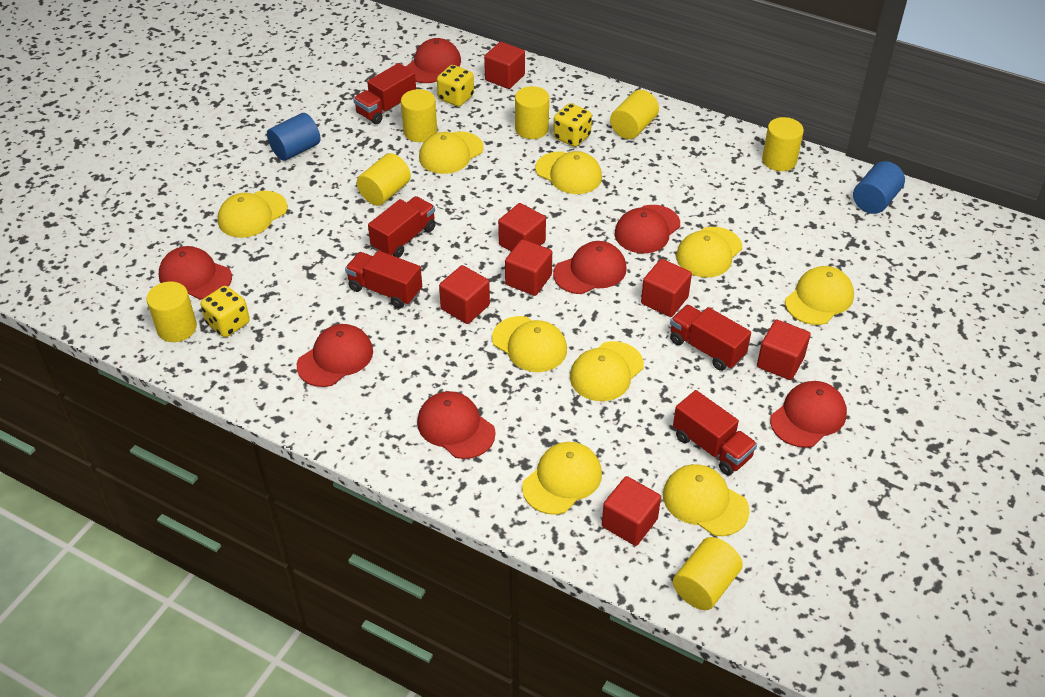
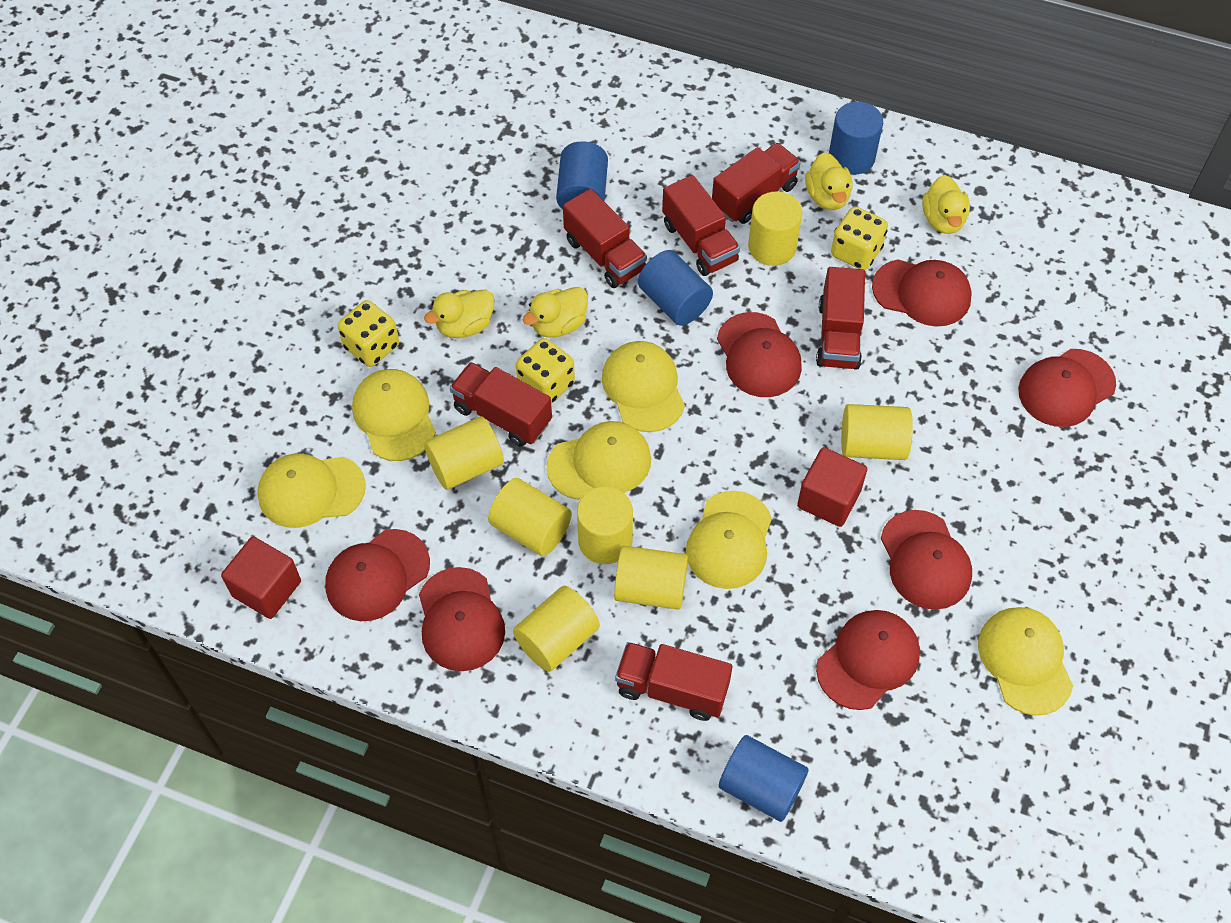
blue cylinder: [267,113,320,161] [853,161,905,214] = 2 -> [556,141,608,209] [638,250,713,326] [719,735,809,822] [829,102,883,175] = 4
red cube: [439,265,490,324] [484,42,525,89] [498,203,546,251] [505,239,552,296] [602,476,661,546] [641,259,692,317] [757,320,811,380] = 7 -> [221,536,301,619] [797,447,867,527] = 2
red truck: [345,251,422,308] [353,63,416,124] [368,196,436,258] [670,305,751,371] [673,390,757,475] = 5 -> [450,362,552,447] [563,188,647,288] [615,642,733,721] [662,175,740,276] [712,143,801,224] [816,267,865,370] = 6
yellow cap: [218,191,287,238] [419,131,484,174] [492,316,567,372] [522,442,602,515] [535,151,602,194] [570,341,644,401] [663,464,750,536] [676,227,742,277] [785,266,854,325] = 9 -> [257,454,366,528] [352,369,436,461] [546,421,651,500] [602,341,685,432] [686,491,772,589] [978,607,1073,716] = 6
yellow duck: none = 0 -> [424,290,494,338] [523,287,588,338] [805,152,852,210] [922,175,970,234] = 4

